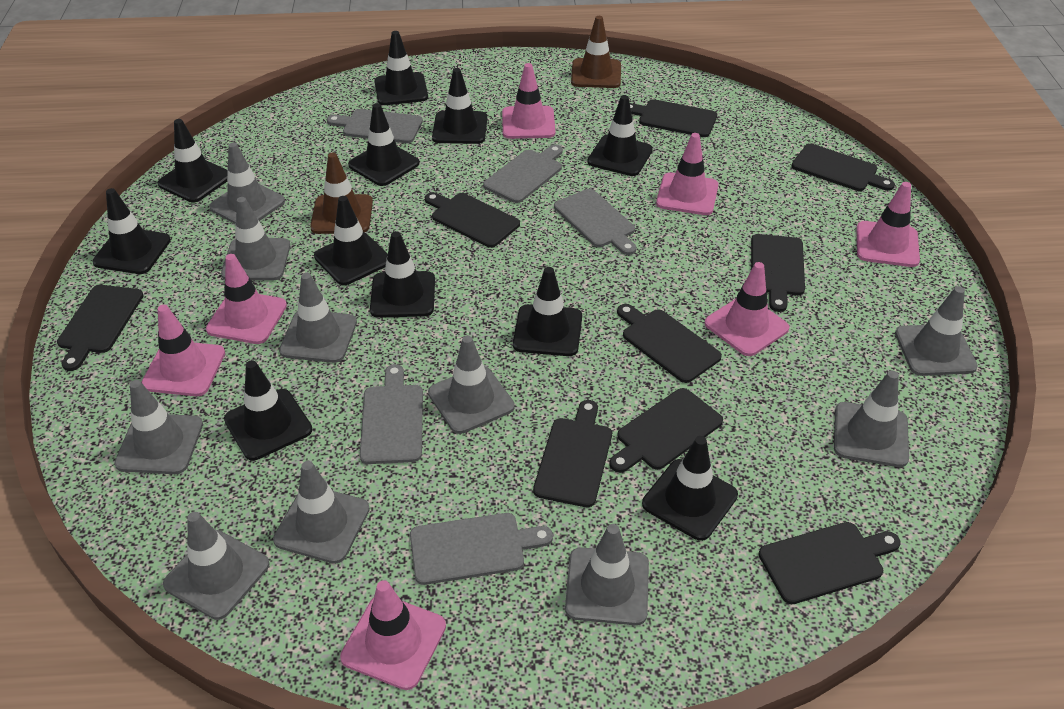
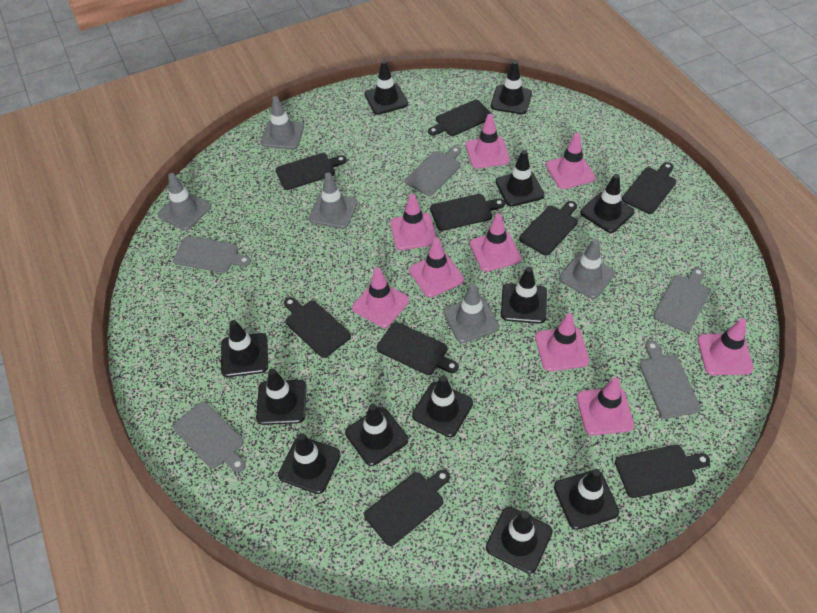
black traffic cone: [92,188,171,274] [157,119,228,202] [224,360,312,461] [314,196,388,285] [348,103,420,186] [370,231,435,318] [374,31,428,105] [432,68,487,144] [513,267,582,356] [587,95,653,176] [642,436,738,541] = 11 -> [221,320,268,377] [256,368,306,425] [278,433,341,494] [345,404,408,466] [365,60,408,115] [412,376,473,437] [486,507,553,574] [491,61,532,114] [496,150,545,207] [501,267,547,324] [554,469,619,530] [580,174,634,233] = 12
brown traffic cone: [310,153,373,234] [571,16,621,88] = 2 -> none = 0
grey traffic cone: [114,380,203,474] [163,512,270,620] [209,142,285,224] [221,197,290,281] [273,461,370,564] [279,273,357,363] [428,336,515,434] [565,524,649,625] [834,371,909,467] [895,286,978,376] = 10 -> [158,173,211,230] [261,96,304,149] [309,173,357,229] [443,283,499,343] [559,238,615,299] = 5
pink traffic cone: [141,305,225,396] [206,254,287,344] [340,580,446,690] [502,63,555,139] [656,133,719,215] [704,262,789,356] [856,182,920,267] = 7 -> [352,268,409,328] [390,194,437,250] [409,238,464,297] [466,114,510,169] [470,214,521,272] [535,313,589,371] [546,133,595,189] [577,377,634,435] [698,318,754,375] = 9

